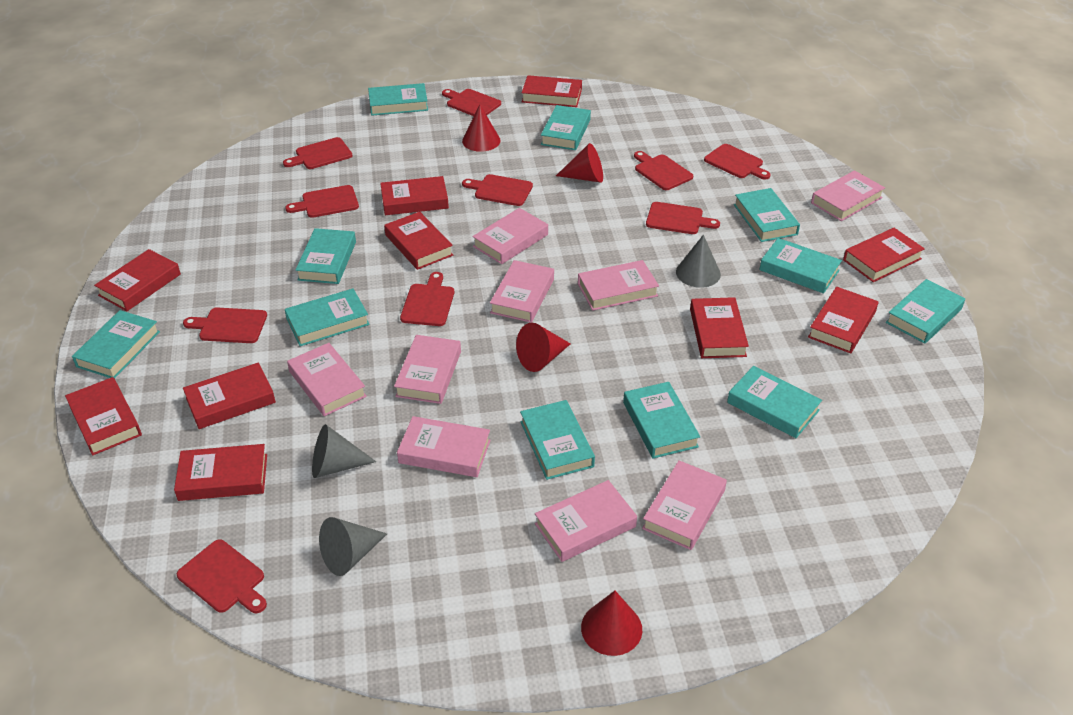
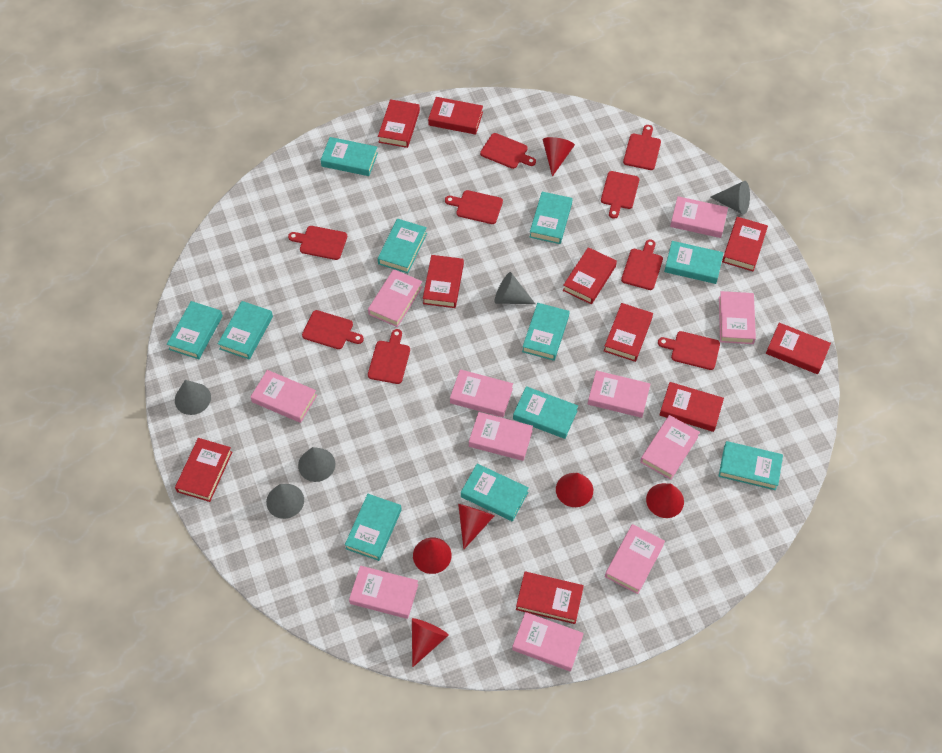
grey cone: [312,424,376,478] [319,517,387,576] [676,235,721,288] = 3 -> [175,380,211,415] [266,484,304,519] [298,447,335,482] [494,272,535,304] [710,181,750,215] = 5
pink book: [287,343,367,416] [394,335,461,404] [397,416,491,477] [472,208,548,264] [490,260,554,323] [535,480,637,562] [578,260,659,311] [642,460,727,550] [811,170,885,221] = 9 -> [251,370,317,423] [349,566,418,619] [368,269,422,327] [450,369,513,417] [469,412,533,461] [512,612,584,671] [588,370,650,418] [605,524,665,594] [640,415,700,480] [670,196,728,238] [719,291,756,344] = 11
red cone: [462,105,501,152] [516,323,570,372] [556,143,603,183] [581,591,642,656] = 4 -> [412,618,449,667] [413,538,452,574] [458,504,495,549] [543,137,575,177] [556,473,593,507] [646,483,684,518] = 6
red cutting board: [177,539,267,613] [183,307,267,343] [283,137,353,169] [285,185,359,218] [400,272,454,326] [442,89,501,116] [462,174,533,206] [634,151,693,190] [646,202,720,234] [704,144,771,180] = 10 -> [288,226,347,260] [302,310,364,349] [368,329,410,384] [445,190,503,224] [480,133,536,169] [601,171,639,219] [621,239,663,290] [623,125,661,170] [658,331,720,370] = 9

